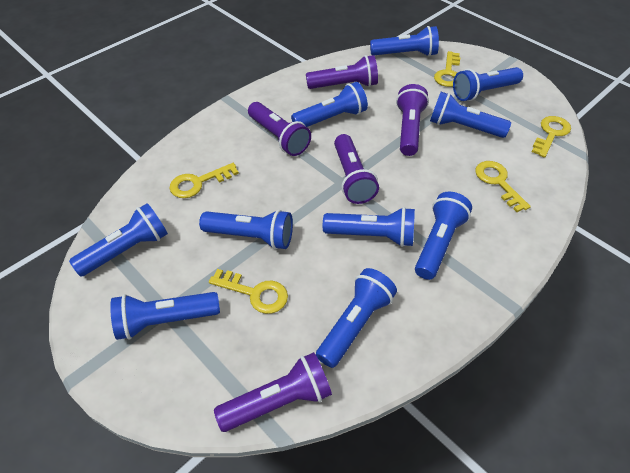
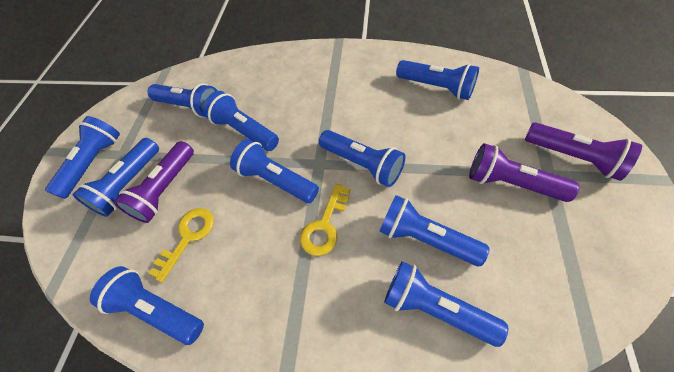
purple flashlight: [214,352,332,432] [248,102,311,156] [306,55,378,89] [334,134,379,204] [396,84,429,156] = 5 -> [114,141,194,223] [469,143,579,202] [525,122,642,181] = 3
yellow key: [169,163,239,198] [209,269,288,314] [434,51,460,87] [475,161,531,212] [532,116,571,158] = 5 -> [149,208,214,282] [300,184,350,256] = 2

